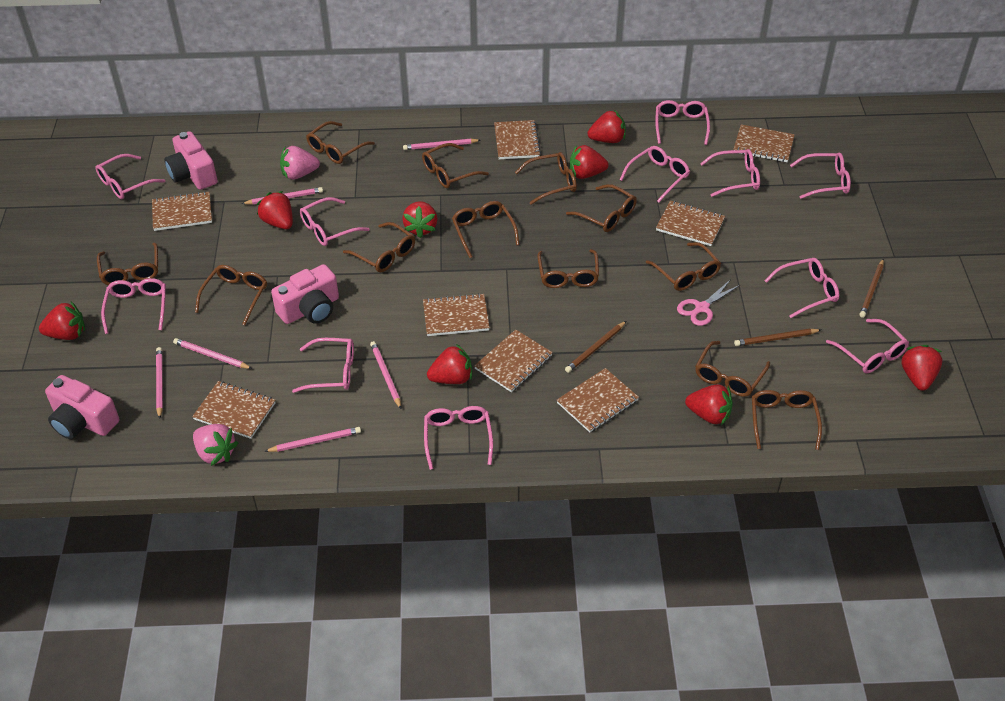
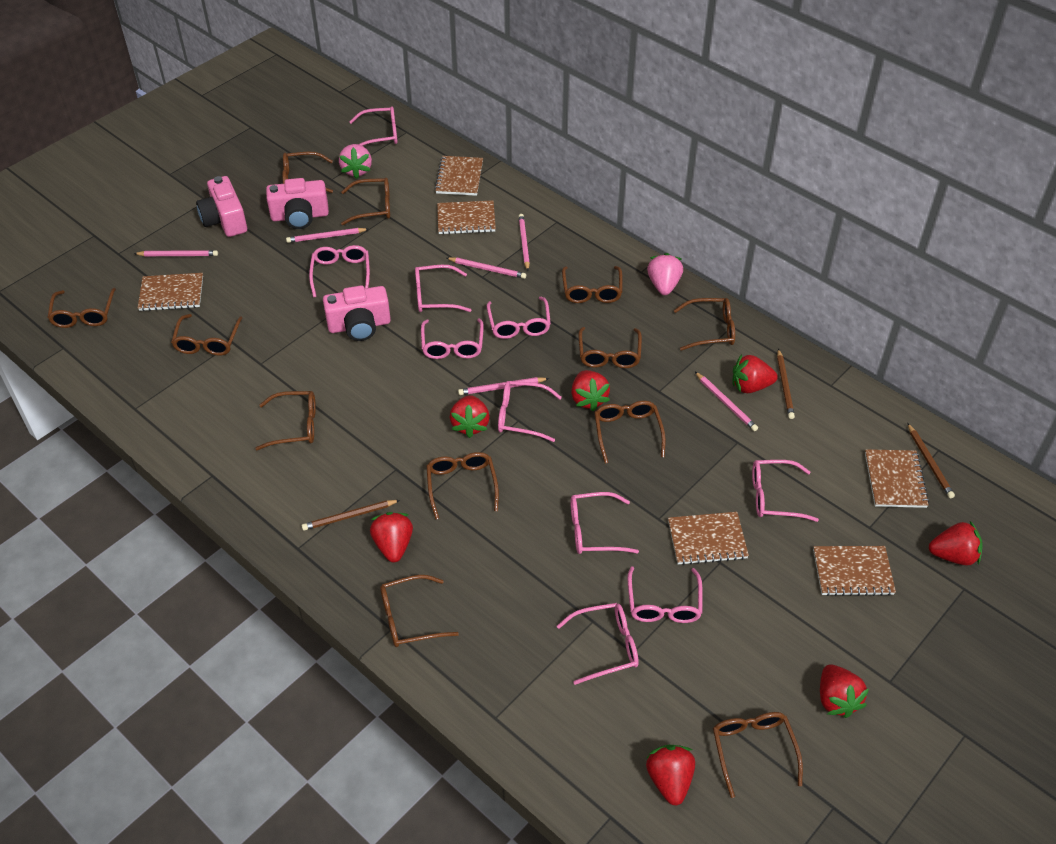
brown notebook: [152,191,212,231] [192,381,276,439] [423,293,490,336] [474,329,553,392] [494,120,541,159] [557,368,639,433] [656,200,725,246] [733,125,795,162] = 8 -> [138,273,203,311] [434,156,483,196] [437,201,496,234] [668,512,749,565] [813,546,896,596] [865,449,929,508] = 6
pink glasses: [96,154,165,199] [101,278,166,334] [292,338,354,393] [300,197,369,246] [424,406,493,470] [620,146,690,203] [655,100,710,145] [700,149,760,197] [764,258,839,318] [790,153,851,199] [826,319,909,373] = 11 -> [309,245,370,297] [349,106,397,146] [415,265,471,312] [421,318,484,359] [487,297,551,339] [498,381,562,442] [557,603,639,685] [570,492,639,554] [628,566,703,623] [752,460,819,522] = 10
pink scissors: [677,279,740,326] = 1 -> none = 0
red strawberry: [39,302,85,340] [257,191,293,229] [402,201,438,238] [427,344,472,384] [570,145,609,179] [588,110,626,143] [685,384,733,425] [901,345,943,391] = 8 -> [370,512,413,562] [450,395,489,438] [571,370,610,411] [646,745,695,806] [732,354,778,393] [820,664,869,718] [929,521,983,566] = 7

